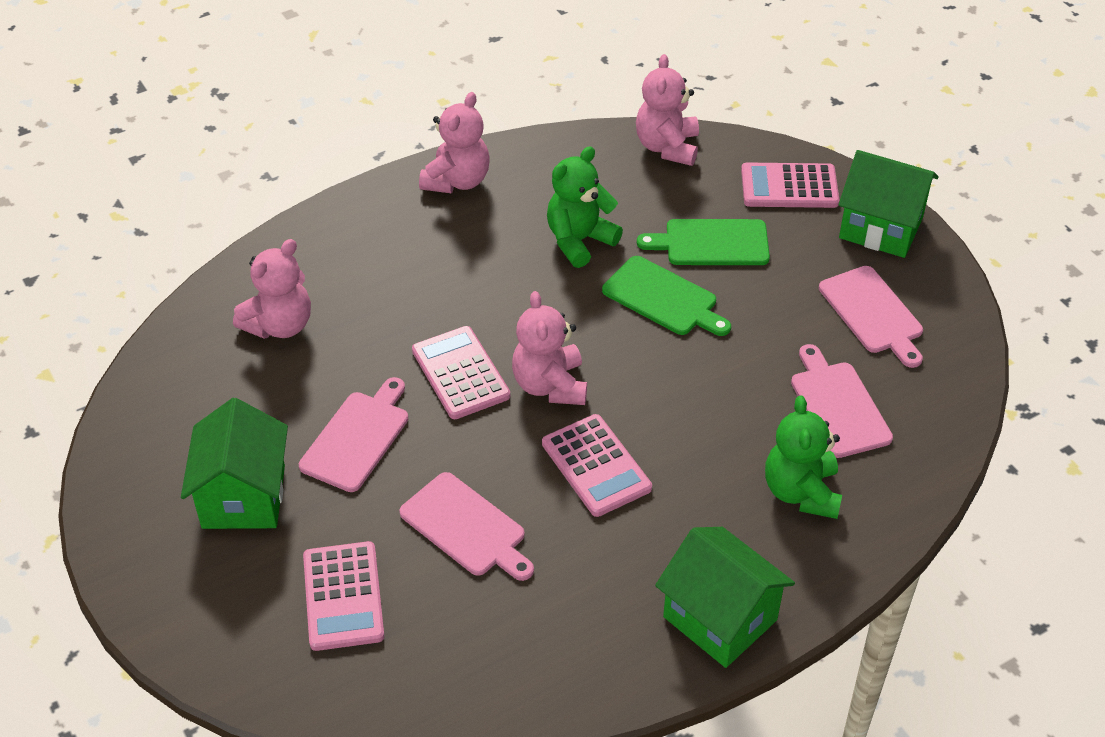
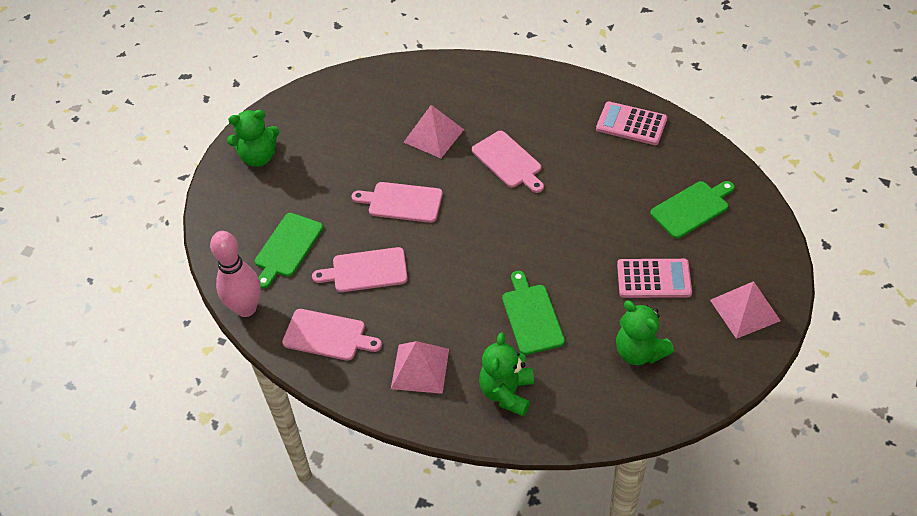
green cutting board: [602,256,731,336] [637,219,770,265] = 2 -> [255,213,323,289] [502,271,565,355] [650,181,734,239] = 3
green house: [181,398,288,529] [655,527,795,668] [839,150,939,258] = 3 -> none = 0
green teddy bear: [547,146,623,268] [765,395,842,519] = 2 -> [227,110,279,167] [479,332,534,416] [616,301,674,365] = 3
pink bowling pin: none = 0 -> [210,231,261,317] = 1
pink calculator: [303,541,385,651] [412,326,510,419] [542,414,652,517] [741,162,839,208] = 4 -> [596,101,667,145] [617,259,692,298] = 2
pink pyramid: none = 0 -> [391,341,449,394] [404,105,464,158] [710,281,781,339] = 3
pink teddy bear: [233,239,311,339] [419,92,490,193] [512,291,587,405] [636,54,699,166] = 4 -> none = 0

